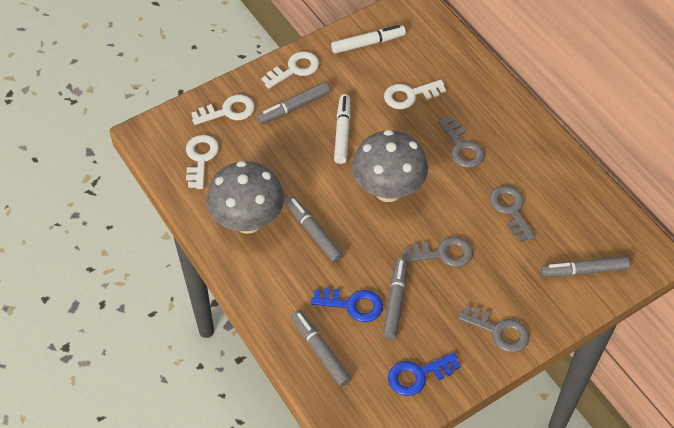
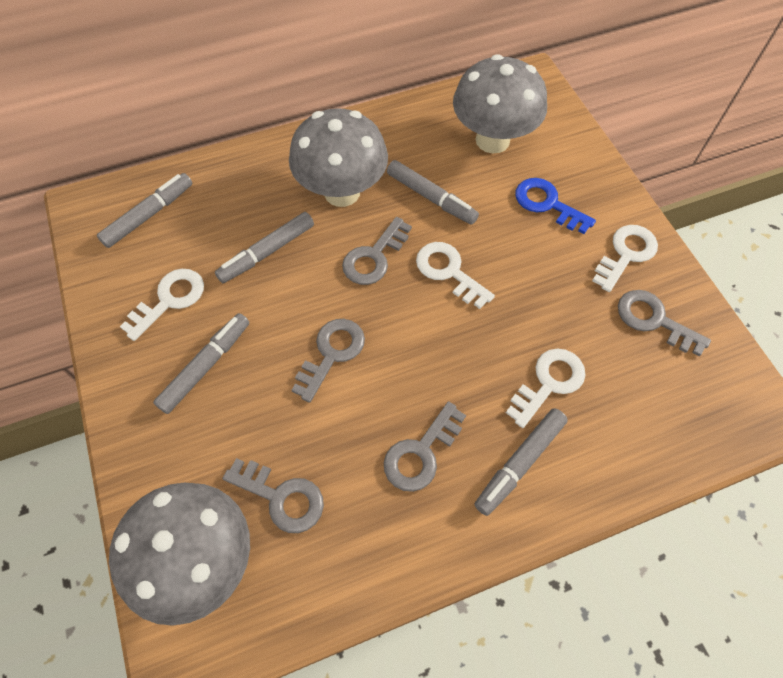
blue key: [311,288,383,322] [388,352,460,396] = 2 -> [515,178,596,234] = 1
grey key: [403,237,473,267] [439,117,485,168] [458,306,529,352] [490,185,535,242] = 4 -> [222,458,324,533] [292,319,365,403] [342,217,412,285] [384,401,466,492] [618,290,711,357] = 5
grey mushroom: [207,161,284,234] [352,130,428,202] = 2 -> [109,482,250,626] [289,108,388,207] [453,54,547,154] = 3
white marker: [331,25,406,54] [334,94,351,164] = 2 -> none = 0

